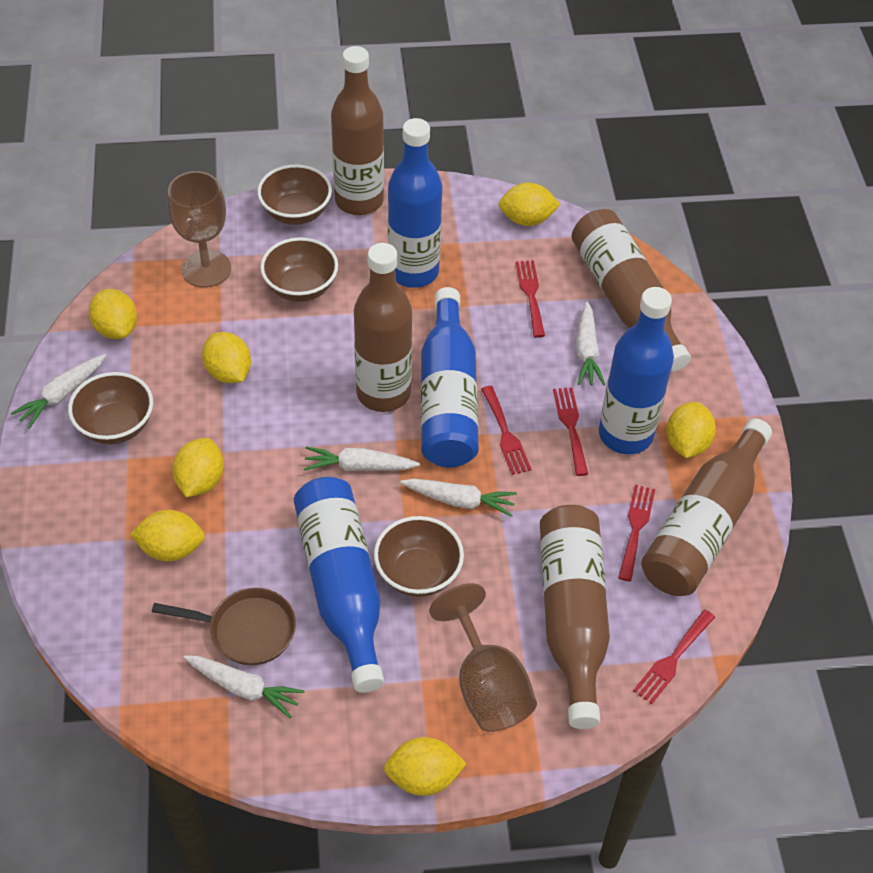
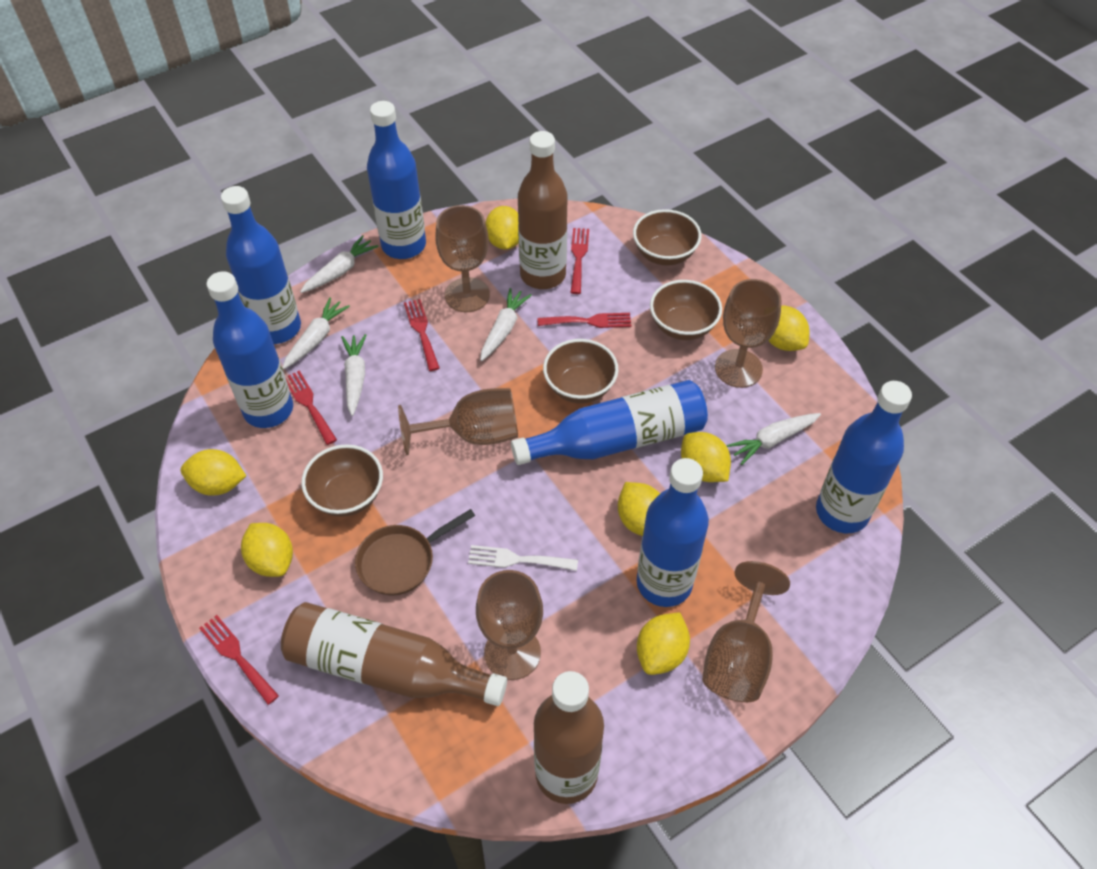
blue bottle: [294,477,384,693] [388,118,442,288] [421,287,479,467] [599,287,674,454] = 4 -> [206,271,293,428] [221,186,301,344] [367,101,426,259] [511,380,708,465] [637,458,709,607] [816,381,912,533] = 6
brown bottle: [331,46,384,215] [354,243,412,412] [540,505,610,729] [572,209,691,371] [641,418,772,596] = 5 -> [281,602,507,706] [518,131,568,289] [534,671,604,804] = 3
brown goblet: [168,171,231,288] [429,583,537,732] = 2 -> [398,388,518,455] [435,205,490,312] [476,570,543,680] [702,561,790,702] [715,279,781,388] = 5
white fork: none = 0 -> [468,545,578,571] = 1

